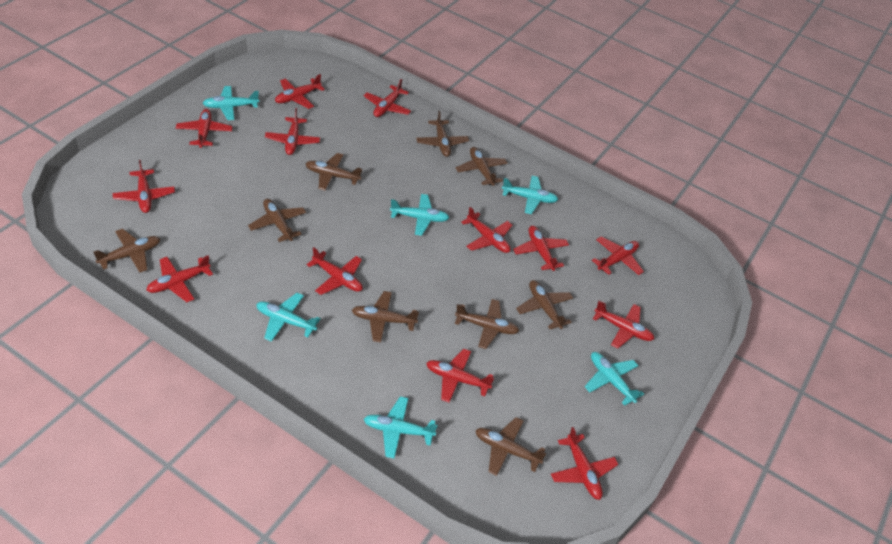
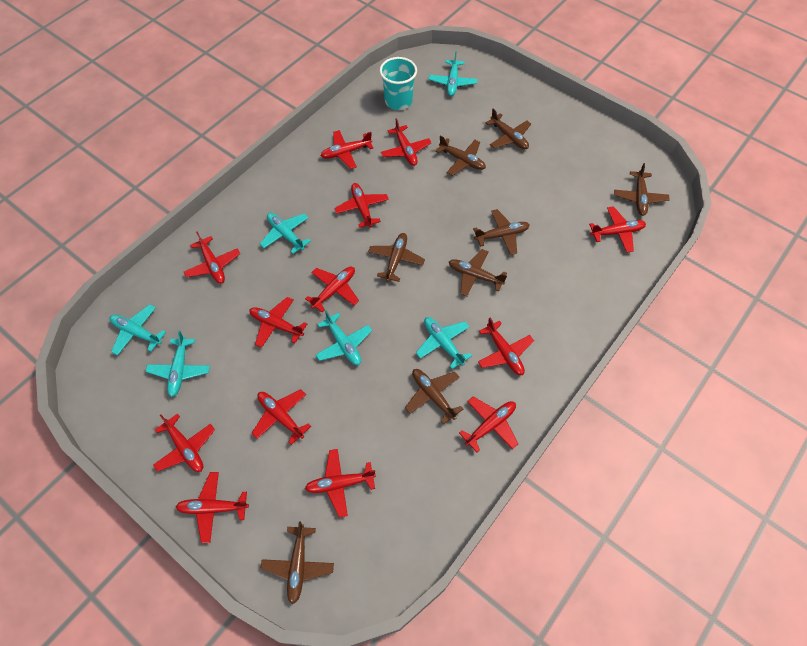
brown plane: [94,229,160,272] [248,199,306,242] [306,153,362,190] [352,291,419,342] [416,111,469,157] [455,299,519,349] [456,147,508,186] [475,417,546,476] [516,280,573,329] = 9 -> [260,521,334,605] [368,233,425,282] [405,369,464,424] [435,135,486,176] [449,249,507,296] [473,209,530,255] [486,109,531,149] [614,163,670,216] = 8
turquoise cup: none = 0 -> [379,57,417,110] = 1

